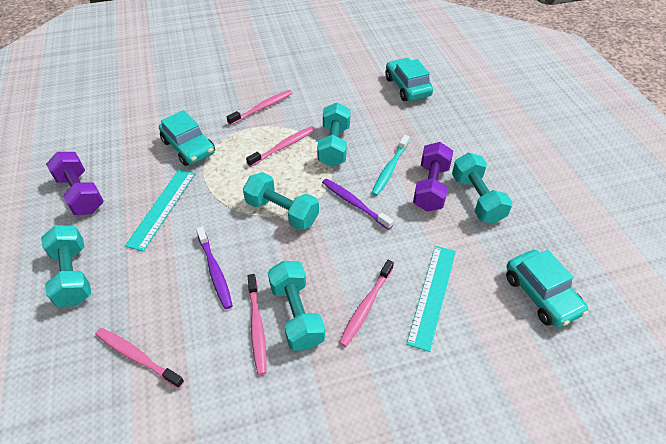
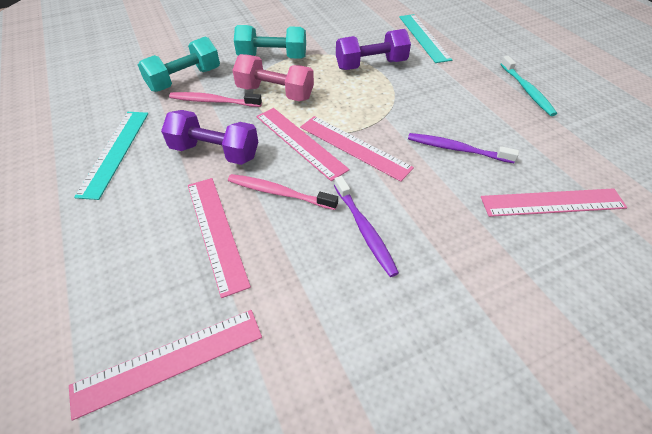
pink dumbbell: none = 0 -> [232,54,314,101] = 1
pink ruler: none = 0 -> [69,310,262,421] [188,178,251,298] [256,108,350,181] [300,116,414,182] [481,188,627,217] = 5
pink toothbrush: [95,328,184,388] [227,90,292,125] [246,126,315,167] [248,274,267,375] [339,260,394,347] = 5 -> [169,92,262,107] [228,174,338,210] = 2
turquoise car: [159,110,215,166] [385,58,433,101] [506,250,588,327] = 3 -> none = 0
turquoise dumbbell: [41,225,91,307] [243,172,319,230] [268,261,325,351] [317,102,351,167] [452,153,513,224] = 5 -> [138,37,220,92] [234,25,306,59] = 2

